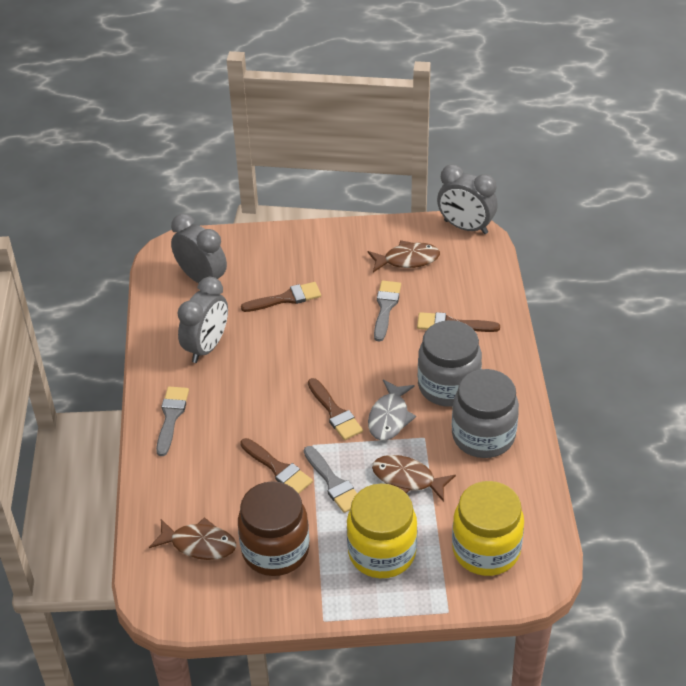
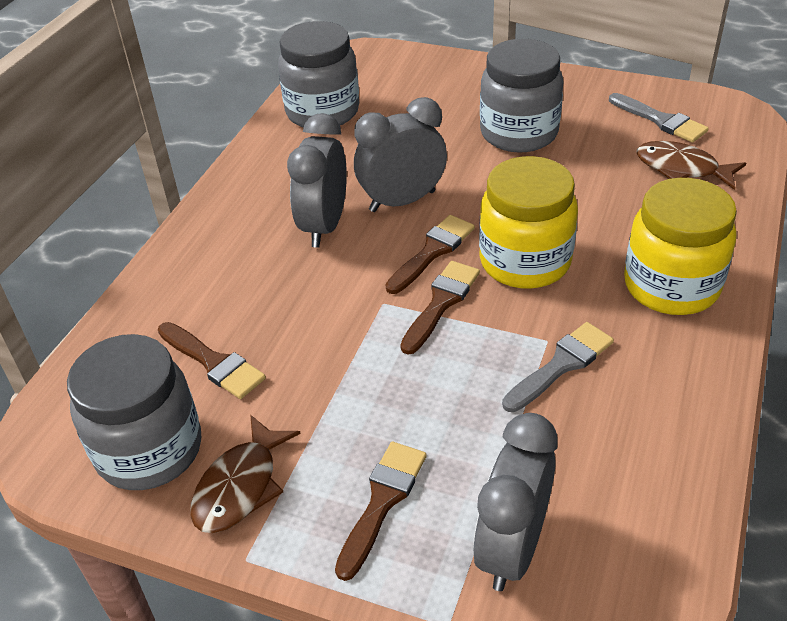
brown fish: [149,517,236,560] [368,240,440,273] [372,455,456,502] = 3 -> [190,415,301,533] [636,141,746,190] = 2
brown jar: [238,481,310,576] = 1 -> none = 0
grey brush: [156,387,189,456] [304,446,357,513] [374,281,401,342] = 3 -> [502,322,614,412] [609,93,709,143] = 2
grey fish: [368,380,416,441] = 1 -> none = 0
grey jar: [418,320,482,407] [452,369,519,458] = 2 -> [67,334,201,490] [278,21,359,128] [480,39,564,152] = 3

